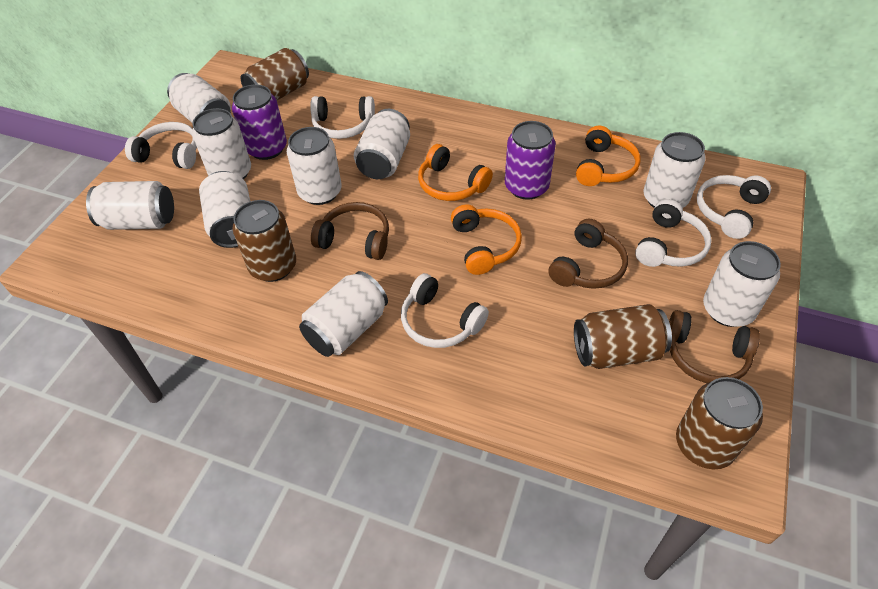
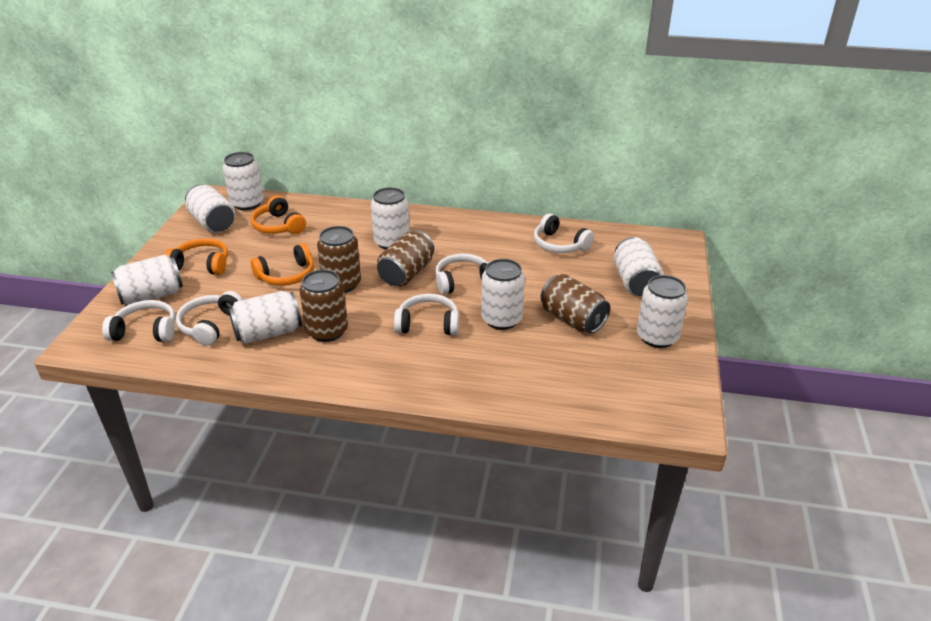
brown headphones: [311,202,389,260] [548,219,628,289] [669,310,760,383] = 3 -> none = 0
purple can: [232,84,287,160] [505,121,556,200] = 2 -> none = 0
white can: [86,181,174,230] [167,73,231,123] [192,108,251,179] [199,171,250,248] [287,127,342,205] [299,271,388,357] [354,109,410,179] [643,132,706,208] [703,241,781,327] = 9 -> [111,255,183,305] [185,185,235,233] [223,152,264,210] [229,291,302,344] [371,187,410,249] [481,259,525,330] [614,237,664,296] [637,275,688,348] = 8

